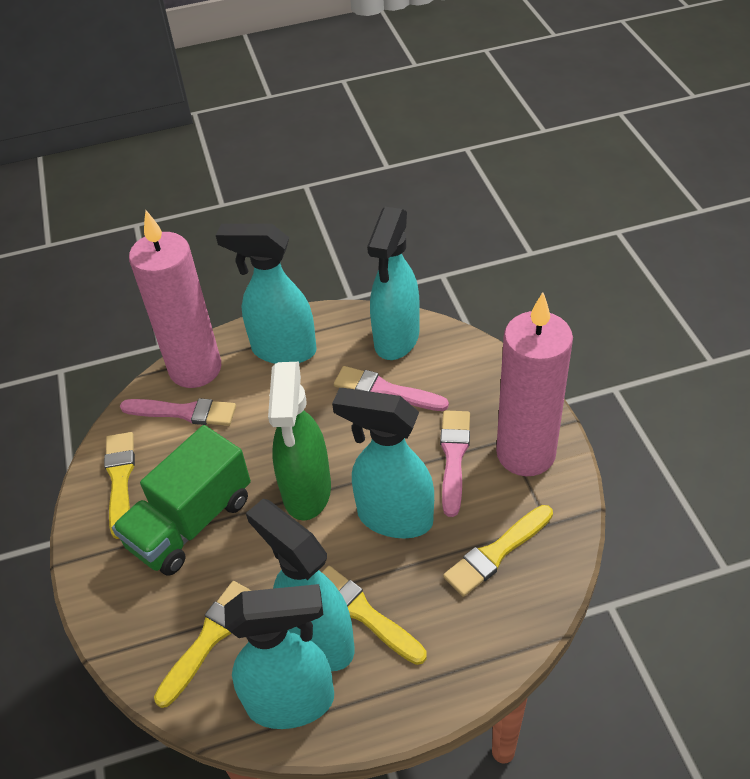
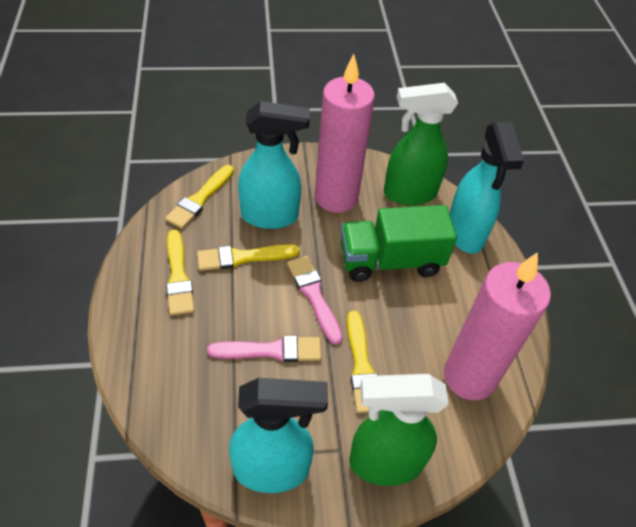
green spray bottle: [268,362,331,521] = 1 -> [349,374,449,486] [384,83,458,205] = 2
pink brush: [120,398,236,426] [334,366,449,411] [440,410,470,517] = 3 -> [207,336,321,362] [287,256,343,345] = 2
turquoise spray bottle: [216,224,317,364] [224,584,334,729] [246,499,355,671] [332,388,434,538] [367,207,420,360] = 5 -> [229,378,328,493] [238,101,310,229] [449,122,524,254] = 3

